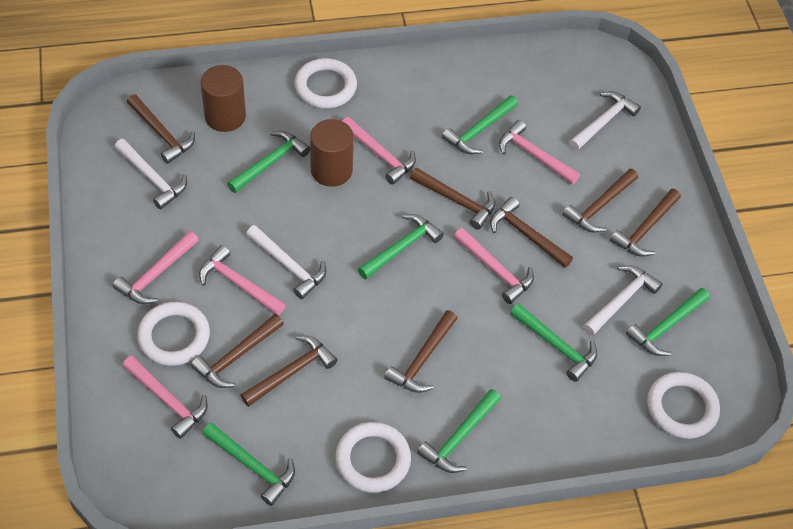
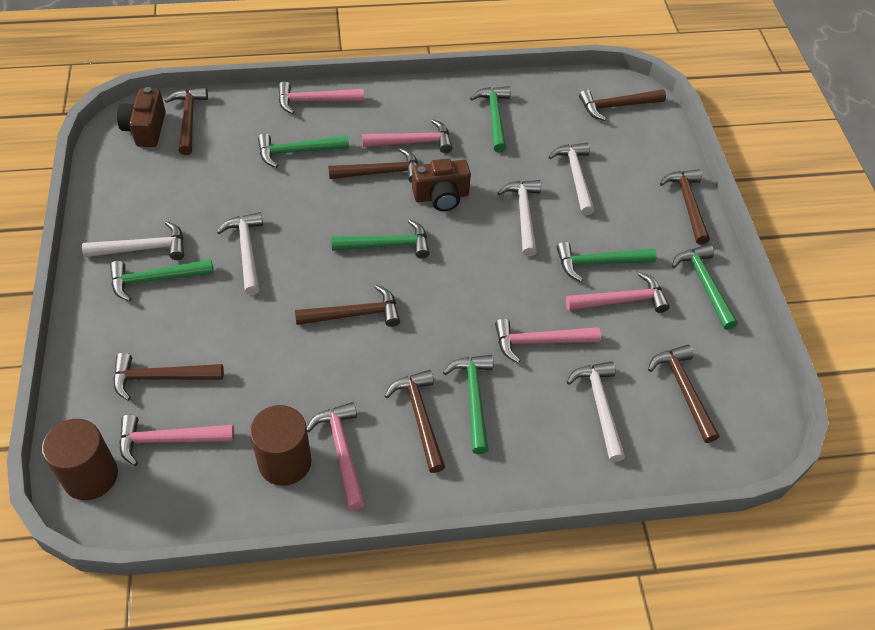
brown camera: none = 0 -> [117,87,166,147] [412,158,471,211] = 2
white hammer: [115,139,187,209] [246,225,326,299] [569,91,641,151] [583,265,663,336] = 4 -> [82,221,184,260] [217,212,263,295] [498,180,541,256] [548,143,595,215] [567,361,625,462] = 5
white ring: [137,302,210,366] [294,58,357,108] [335,422,411,493] [647,372,720,439] = 4 -> none = 0

